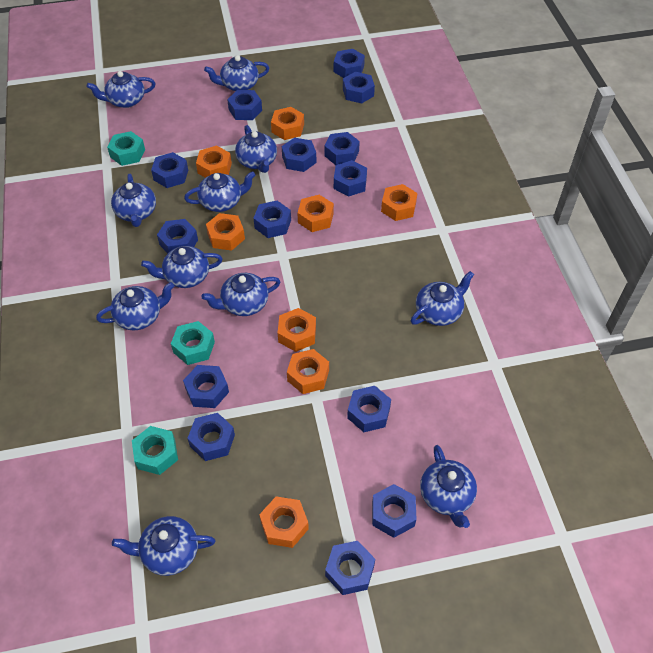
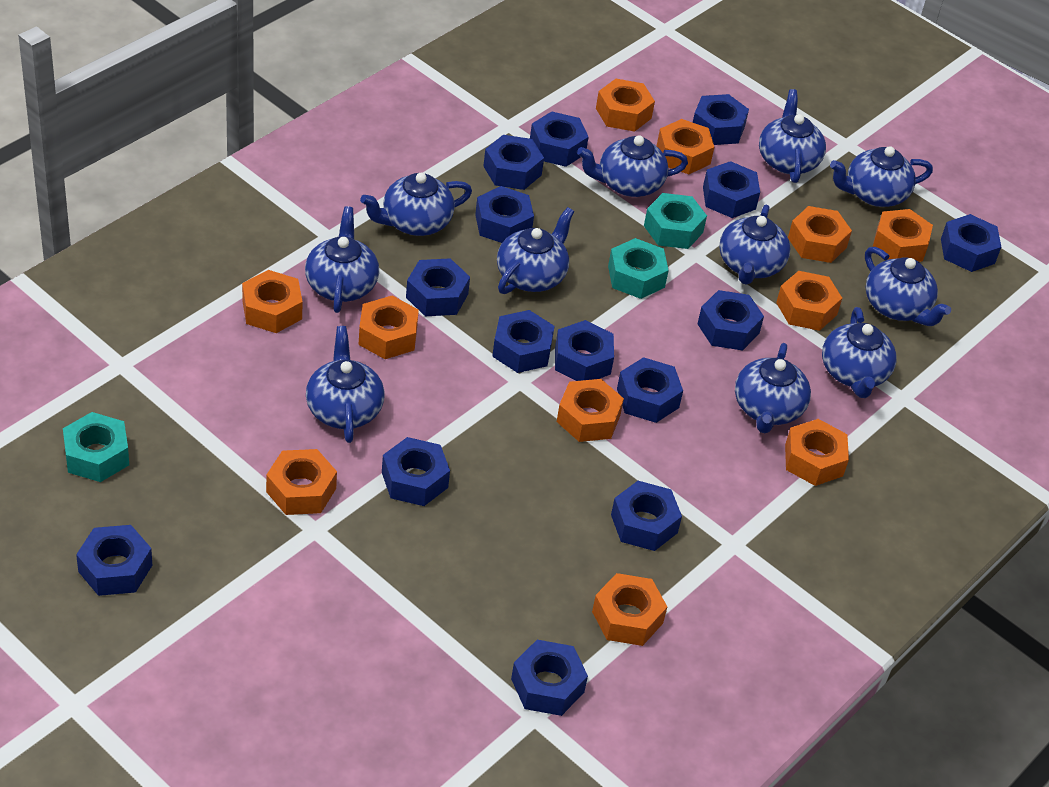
blue nut: [151,152,188,188] [157,219,198,254] [183,365,229,408] [187,413,235,461] [227,90,262,120] [254,201,291,238] [282,138,316,172] [324,132,360,165] [325,541,375,595] [334,49,365,78] [334,160,367,197] [343,72,375,103] [347,386,391,432] [372,484,417,538] = 14 -> [76,525,152,596] [382,437,450,506] [406,258,470,316] [475,186,534,243] [483,135,544,190] [492,310,555,373] [511,640,588,716] [530,111,588,167] [555,320,614,381] [611,481,682,551] [617,357,683,423] [693,94,749,145] [697,290,764,350] [703,161,760,218] [941,214,1001,272] = 15
orange nut: [196,146,232,178] [206,213,245,251] [259,497,309,548] [271,107,304,140] [278,308,316,352] [287,349,329,394] [298,195,334,232] [381,184,417,221] = 8 -> [242,270,303,333] [266,449,337,515] [359,296,419,359] [557,379,624,442] [592,573,667,646] [596,79,655,132] [657,119,714,174] [776,271,842,331] [785,419,849,486] [788,206,852,263] [873,209,933,262] = 11

